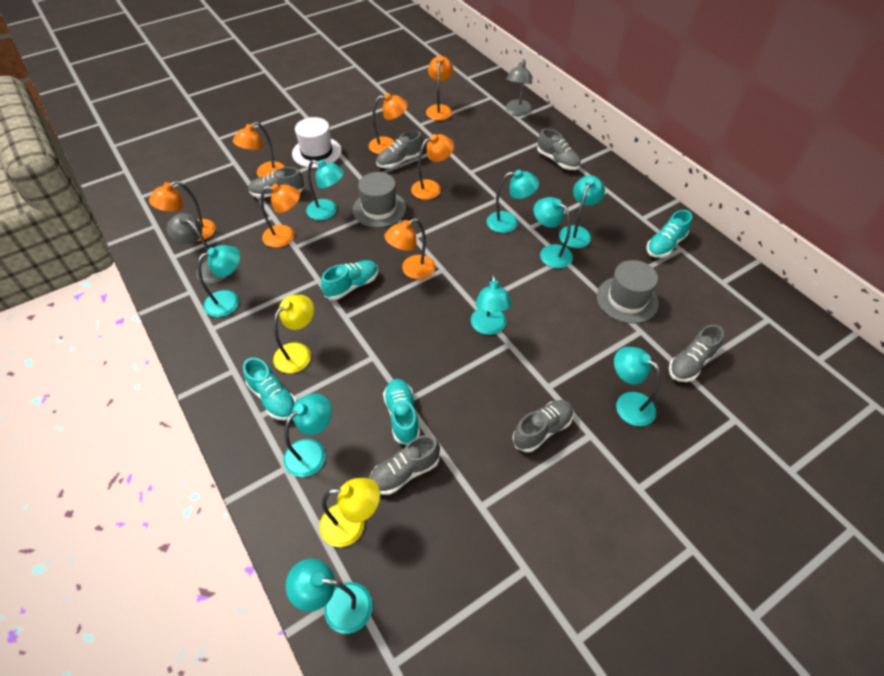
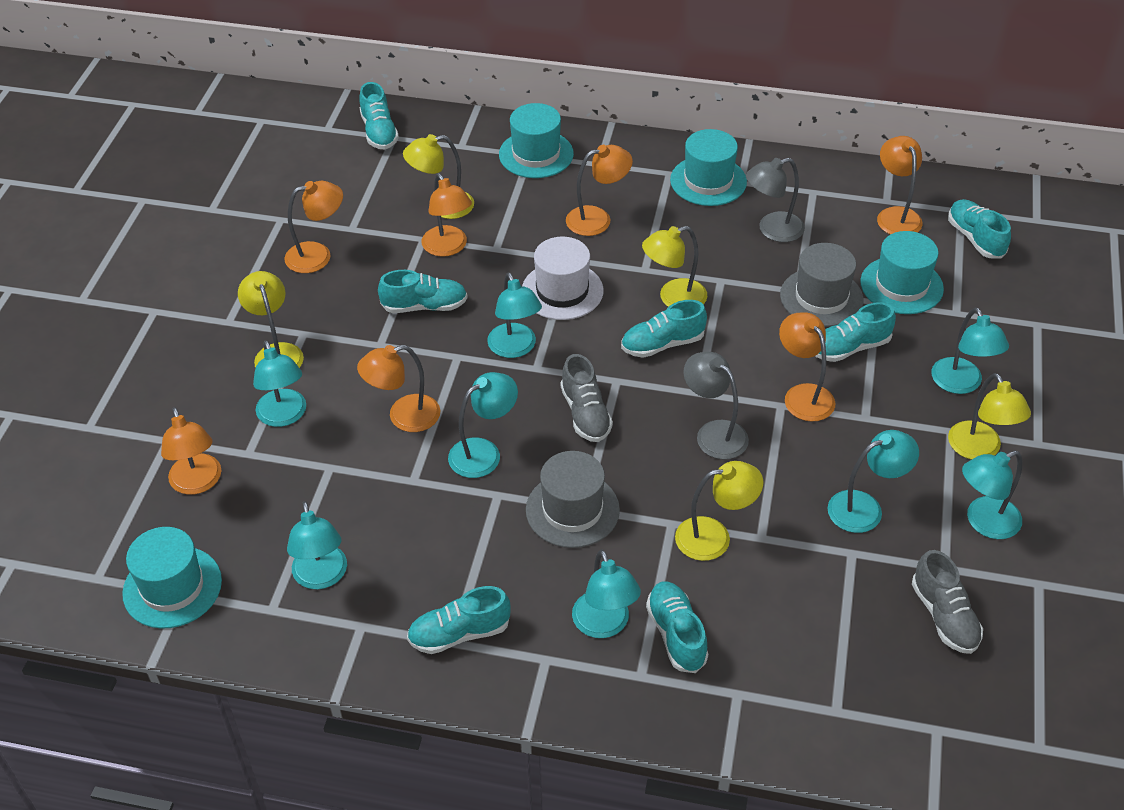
grey shoe: [248,167,305,198] [369,435,440,495] [376,130,423,168] [512,400,573,452] [537,128,581,170] [669,325,724,382] = 6 -> [560,354,613,442] [912,550,983,654] = 2
turquoise hat: none = 0 -> [122,527,222,629] [499,103,574,178] [670,129,747,206] [860,231,944,314] = 4
turquoise lamp: [198,245,240,317] [284,393,332,477] [286,558,373,634] [306,160,344,220] [471,274,512,335] [487,170,539,233] [533,197,573,268] [559,175,605,248] [614,347,661,426] = 9 -> [253,340,306,427] [287,501,347,589] [448,372,518,478] [487,273,542,358] [572,550,641,638] [828,430,919,533] [931,308,1009,394] [962,451,1022,539] = 8
turquoise shoe: [243,358,297,420] [321,260,378,300] [383,379,420,445] [647,210,692,258] = 4 -> [359,82,399,150] [378,270,468,313] [407,586,511,654] [621,300,707,358] [646,581,708,673] [815,302,896,362] [948,199,1011,259] = 7
yellow lamp: [273,295,314,373] [319,478,380,547] = 2 -> [238,271,304,368] [403,134,474,219] [642,226,708,307] [675,461,763,561] [948,373,1031,460] = 5

